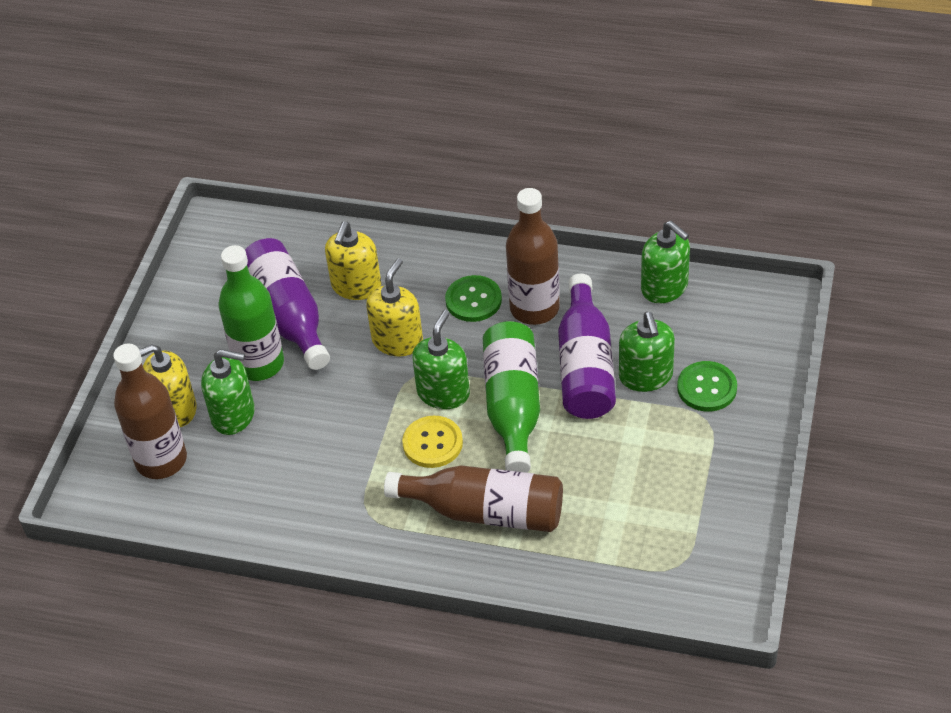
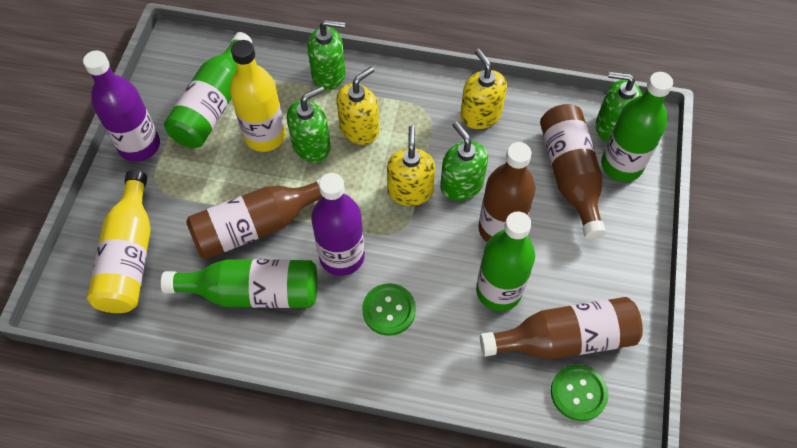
brown bottle: [113,343,187,479] [384,465,563,532] [506,188,560,325] = 3 -> [186,178,322,259] [478,142,535,242] [480,297,643,359] [540,104,606,240] = 4
green bottle: [218,245,284,381] [483,321,540,473] = 2 -> [161,259,317,308] [164,32,252,148] [476,211,535,311] [601,72,673,182] = 4
yellow bottle: none = 0 -> [87,170,151,313] [230,40,286,152] = 2
yellow button: [402,416,463,468] = 1 -> none = 0

